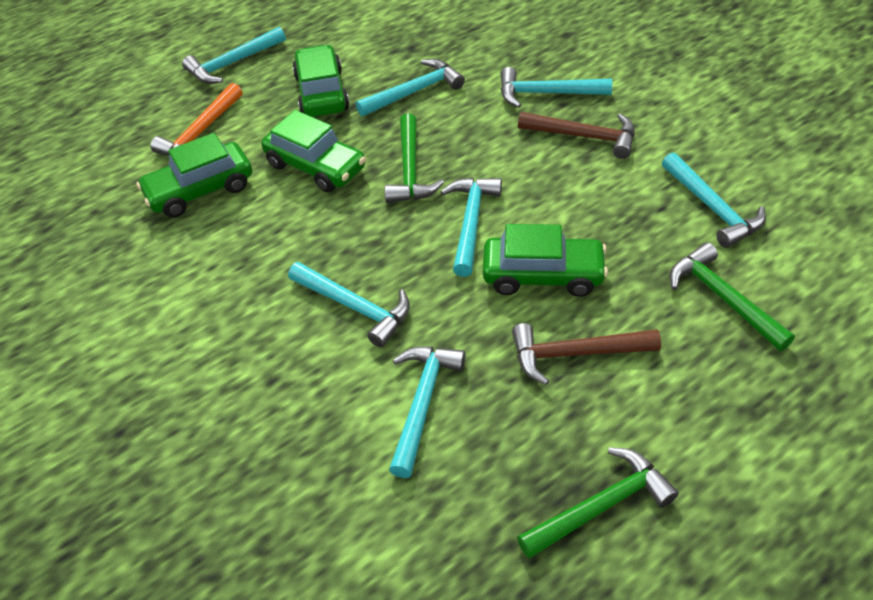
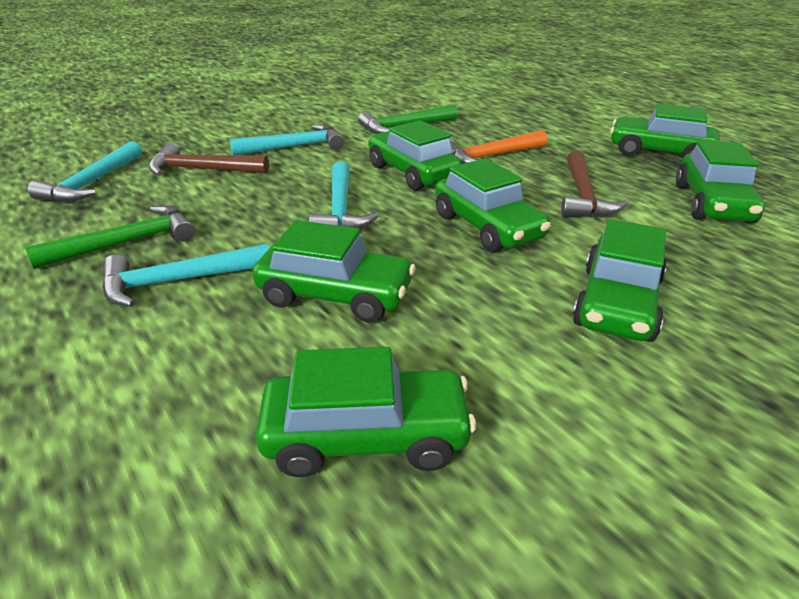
green car: [136,133,252,218] [261,110,366,193] [292,44,350,117] [483,224,608,297] = 4 -> [252,220,416,323] [255,347,476,477] [368,120,462,191] [435,158,551,252] [572,219,667,342] [610,103,720,158] [676,140,765,224] = 7
green hammer: [385,113,444,203] [517,447,679,559] [669,243,795,351] = 3 -> [25,205,196,269] [358,104,458,134] = 2
turquoise hammer: [182,27,286,84] [288,262,410,348] [356,59,465,117] [389,347,466,478] [441,178,502,277] [501,67,612,108] [662,153,766,248] = 7 -> [28,141,142,202] [102,243,269,307] [230,125,344,155] [309,162,378,229] = 4

